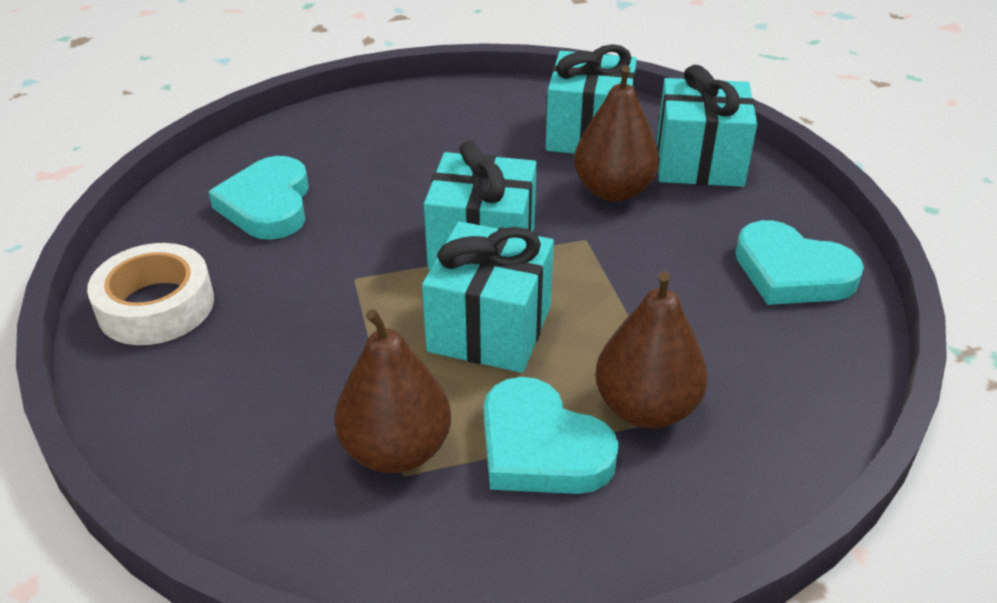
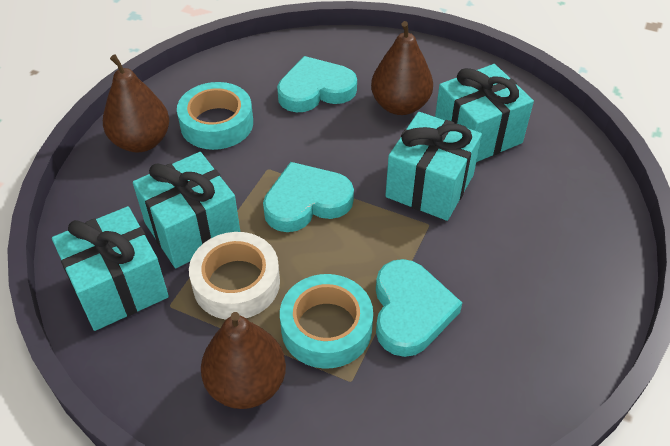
turquoise tape: none = 0 -> [177,82,253,150] [280,274,373,369] = 2

